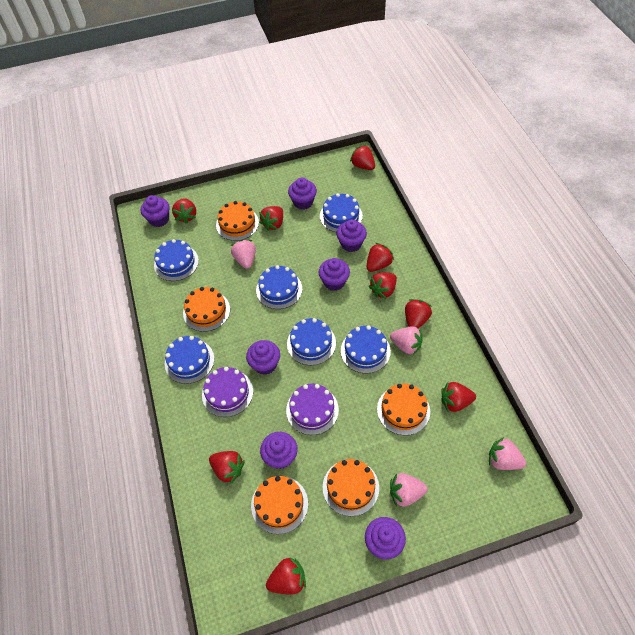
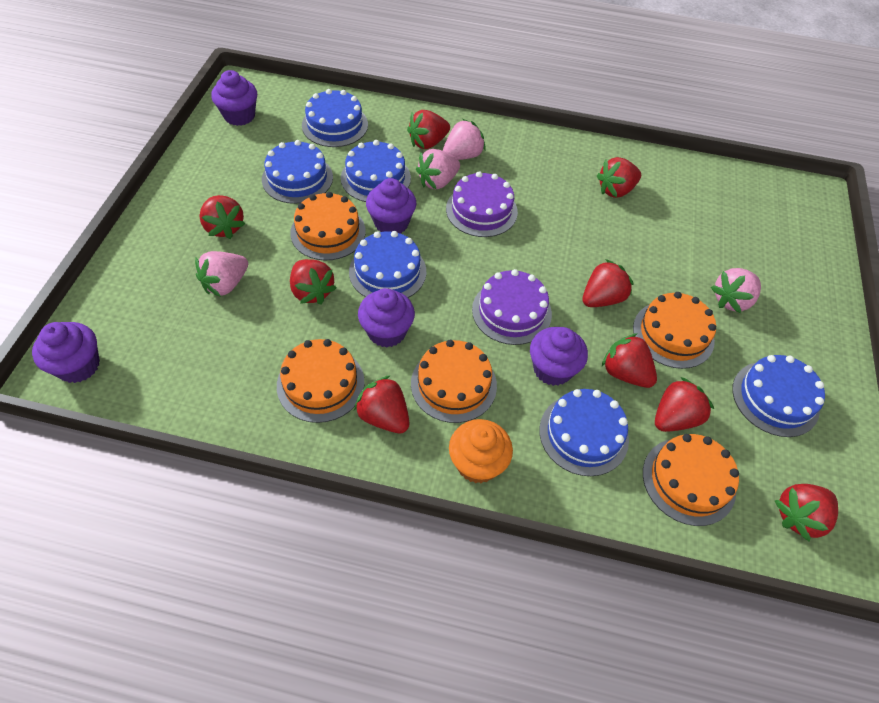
orange cupcake: none = 0 -> [449,419,513,483] = 1
purple cupcake: [141,195,170,227] [246,340,280,375] [260,432,298,469] [288,178,317,210] [319,258,350,291] [337,220,367,252] [365,517,406,559] = 7 -> [32,322,100,383] [211,70,257,126] [358,288,415,347] [366,178,416,233] [530,327,588,386] = 5

